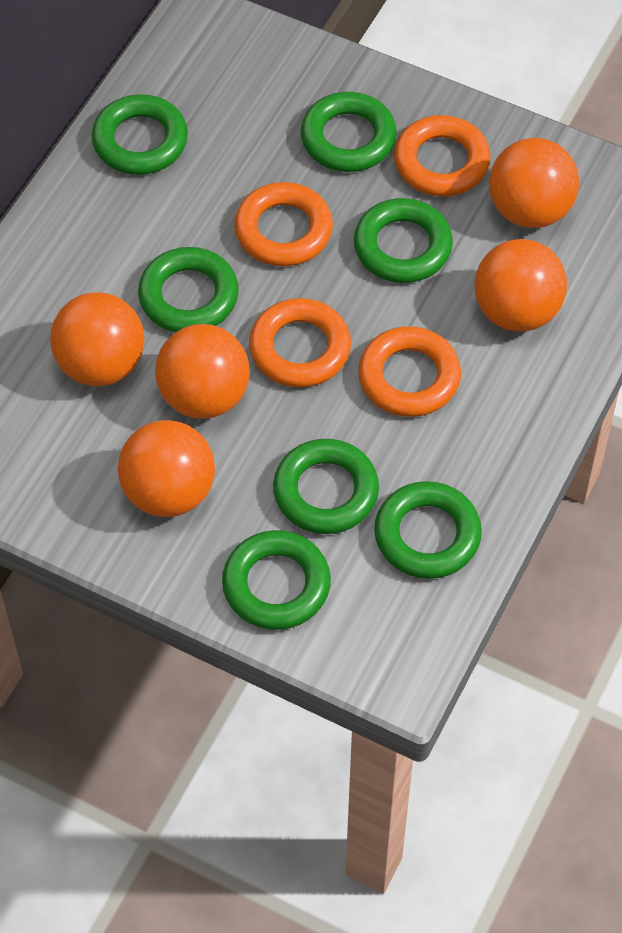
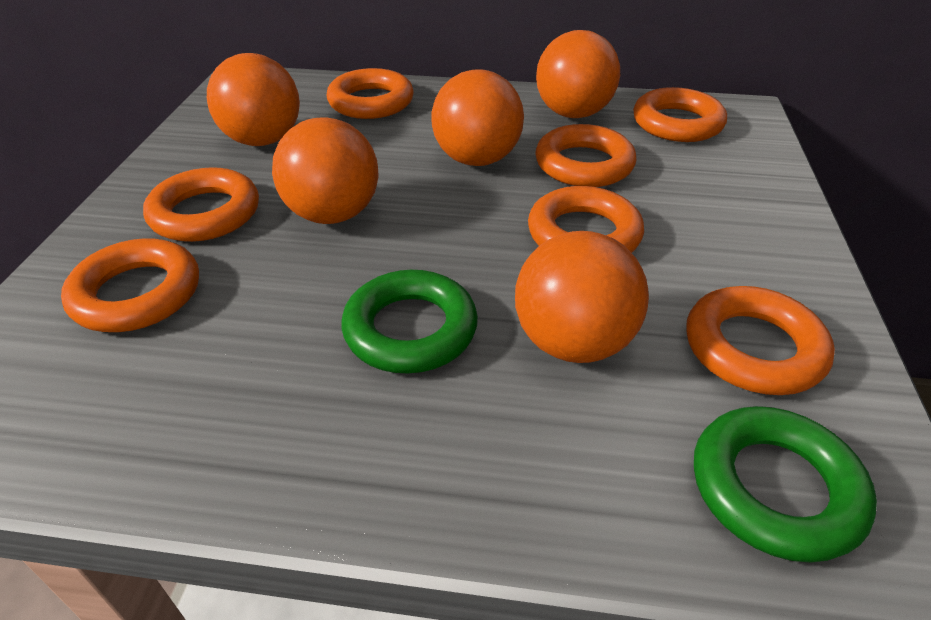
green ring: [92,94,188,175] [138,247,239,333] [222,530,331,630] [273,439,379,534] [301,92,397,172] [354,198,453,283] [374,481,482,579] = 7 -> [341,270,478,374] [694,406,877,563] = 2
orange ring: [234,182,333,266] [249,298,351,387] [358,326,461,417] [394,115,491,197] = 4 -> [61,238,199,332] [143,167,259,242] [326,68,413,119] [528,186,644,253] [536,124,637,187] [633,87,727,142] [686,286,835,395] = 7

